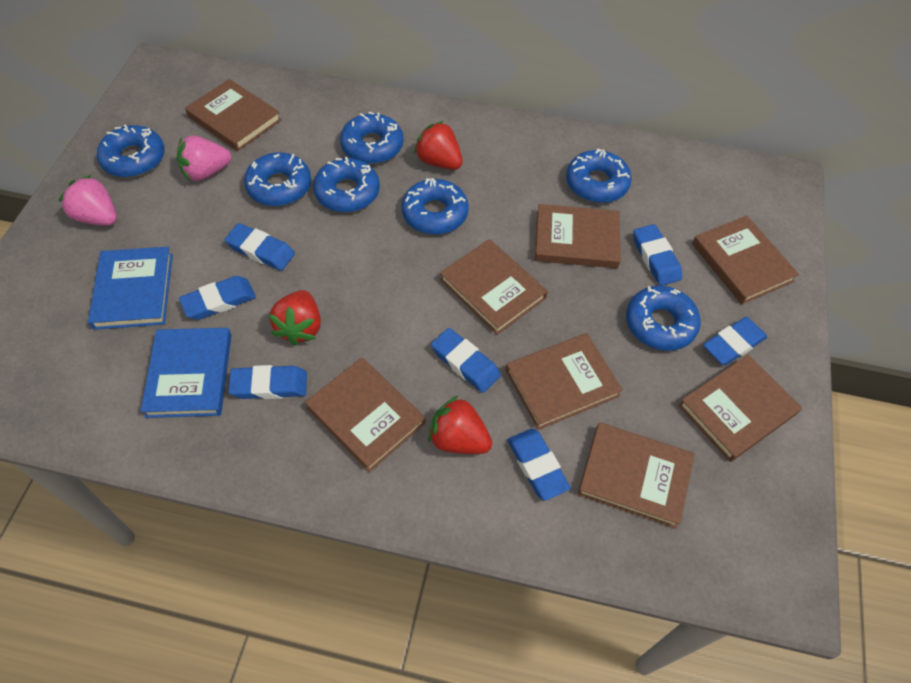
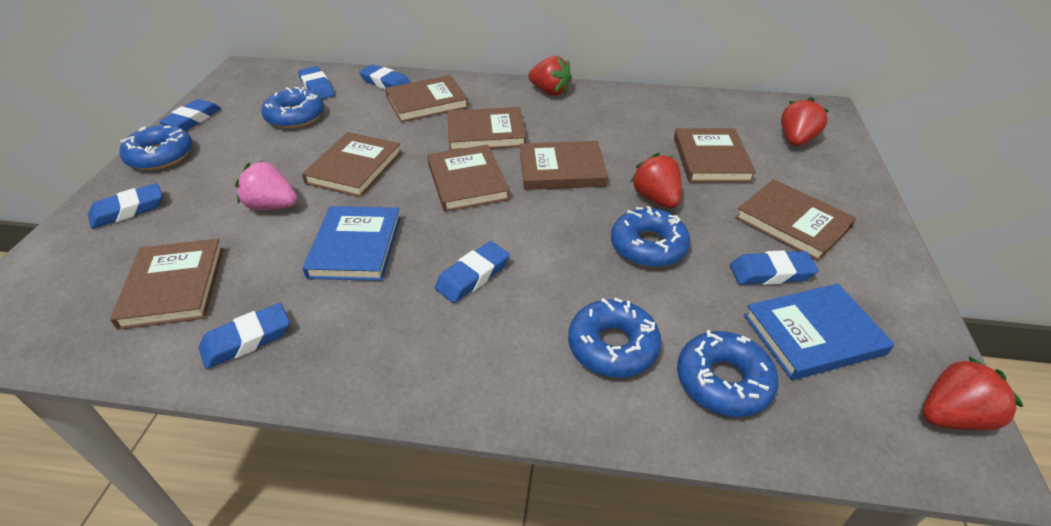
blue donut: [97,124,165,177] [244,153,311,206] [313,157,380,212] [340,112,403,164] [401,178,469,235] [566,148,632,203] [626,286,701,351] = 7 -> [119,125,193,170] [261,87,324,128] [568,297,661,378] [611,206,690,267] [677,330,779,417] = 5
pink strawberry: [59,175,117,226] [177,135,232,181] = 2 -> [235,161,297,210] = 1
red strawberry: [268,290,321,346] [414,121,462,170] [428,396,492,454] = 3 -> [528,56,572,96] [630,152,682,208] [781,97,829,146] [923,356,1023,430] = 4

